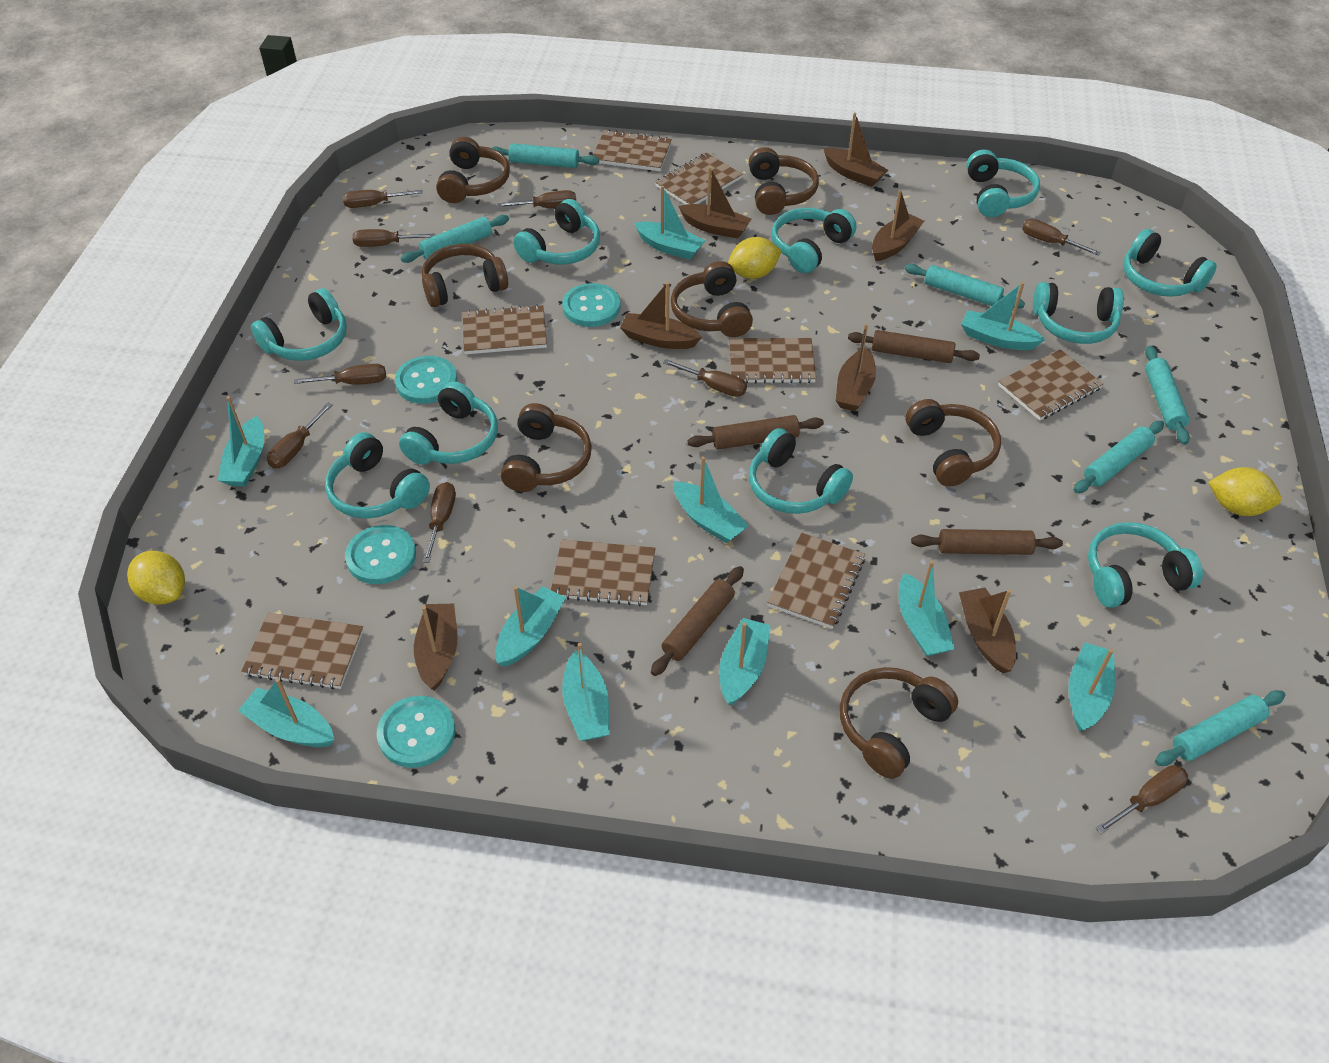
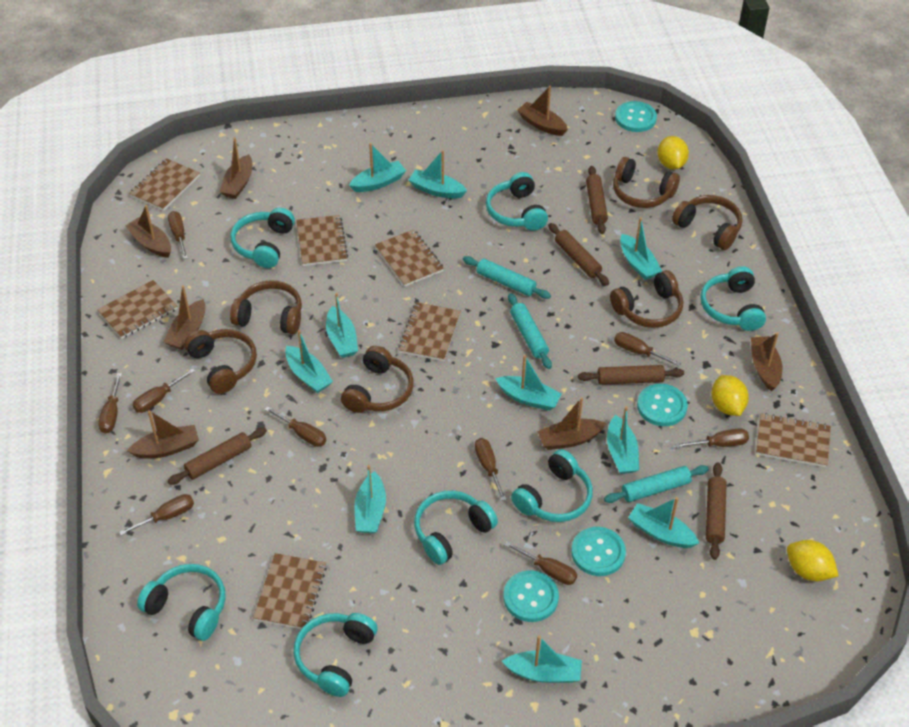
brown headphones: [422,244,508,307] [436,137,510,203] [501,403,592,492] [671,261,753,337] [749,147,819,215] [840,667,958,779] [906,399,1001,487] = 7 -> [184,329,257,394] [230,280,302,334] [341,346,414,413] [610,270,683,328] [613,157,680,208] [672,195,742,250] = 6
brown notebook: [241,613,364,690] [462,304,547,354] [551,539,656,606] [593,130,672,171] [655,153,742,205] [729,338,816,383] [767,533,865,629] [998,349,1103,421] = 8 -> [97,280,177,339] [129,158,200,211] [253,553,327,629] [296,215,348,266] [375,229,444,287] [398,302,461,361] [756,413,831,467] = 7
brown rolling pin: [651,566,744,676] [688,415,824,450] [848,330,980,363] [911,529,1063,555] = 4 -> [168,427,267,485] [548,223,609,286] [578,365,684,385] [586,166,608,234] [706,462,727,560] = 5
turquoise headphones: [251,288,347,361] [325,432,430,519] [399,382,498,465] [513,199,600,265] [749,428,853,514] [772,208,856,273] [966,149,1040,217] [1033,282,1124,344] [1088,522,1203,608] [1123,229,1217,297] = 10 -> [137,564,226,641] [230,208,295,268] [294,613,378,697] [414,491,498,565] [486,172,548,231] [511,449,593,522] [701,266,766,331] = 7
turquoise rolling pin: [401,215,509,263] [492,143,599,168] [905,264,1025,309] [1074,421,1164,493] [1145,346,1190,445] [1155,690,1285,766] = 6 -> [463,256,551,299] [508,293,552,369] [604,465,709,503] = 3

